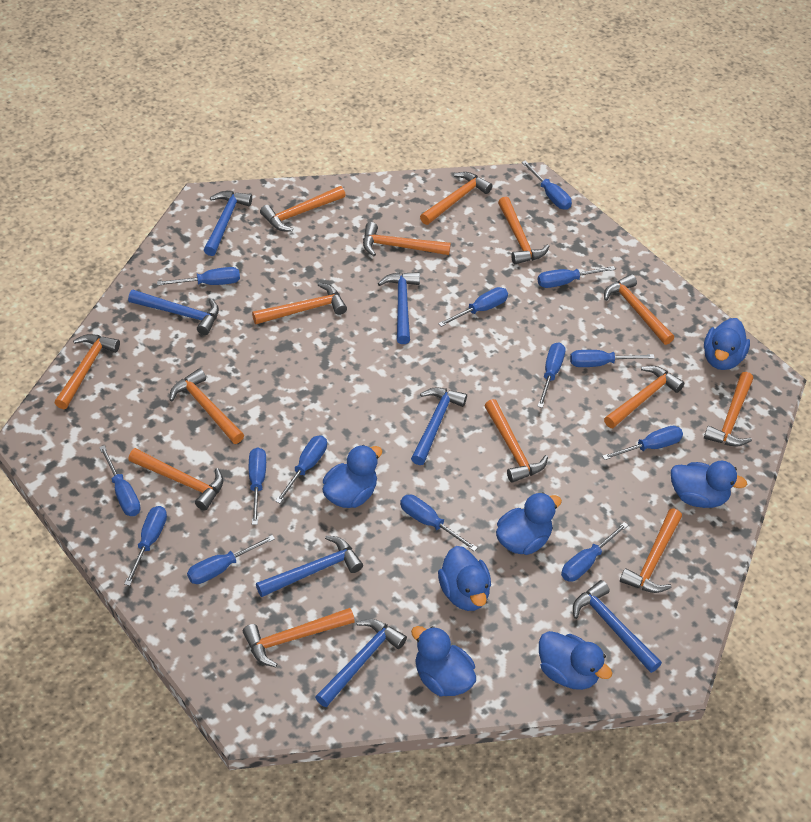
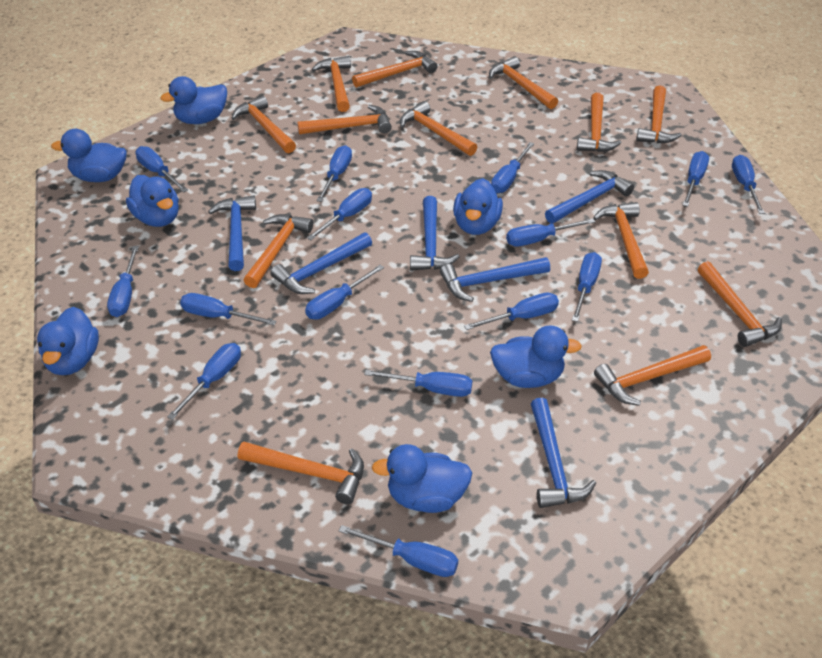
blue hammer: [128,290,219,335] [204,191,252,256] [256,535,363,597] [315,619,407,707] [378,272,420,344] [411,387,467,465] [573,580,662,673] = 7 -> [208,195,256,271] [271,232,372,294] [410,196,460,271] [440,257,550,302] [531,398,596,508] [545,170,634,223] = 6
blue screwdriver: [99,445,141,516] [124,506,167,586] [157,267,240,286] [187,535,275,584] [249,447,266,525] [275,436,327,504] [400,495,478,552] [438,287,508,327] [522,161,572,210] [537,266,615,288] [537,342,566,408] [561,522,628,582] [570,350,655,367] [602,426,683,460] = 14 -> [107,246,139,317] [135,146,188,192] [167,343,241,420] [180,293,277,326] [305,265,384,320] [307,188,372,240] [317,145,352,202] [339,525,458,577] [364,370,472,397] [464,293,559,330] [491,142,534,193] [506,218,595,246] [572,252,602,322] [683,151,709,207] [732,155,765,214] = 15
orange hammer: [54,334,120,409] [128,448,224,511] [170,368,244,444] [243,608,355,667] [252,283,347,324] [260,186,345,232] [363,222,451,256] [420,172,493,225] [484,399,548,483] [498,197,549,264] [604,274,674,345] [604,366,684,428] [620,509,682,593] [704,372,753,446] = 14 -> [232,96,296,153] [238,442,364,504] [243,214,313,288] [297,105,392,134] [312,56,351,112] [352,51,438,88] [400,101,477,156] [489,56,558,109] [577,93,622,152] [593,202,649,279] [594,345,711,406] [636,86,682,143] [698,261,782,347] = 13

